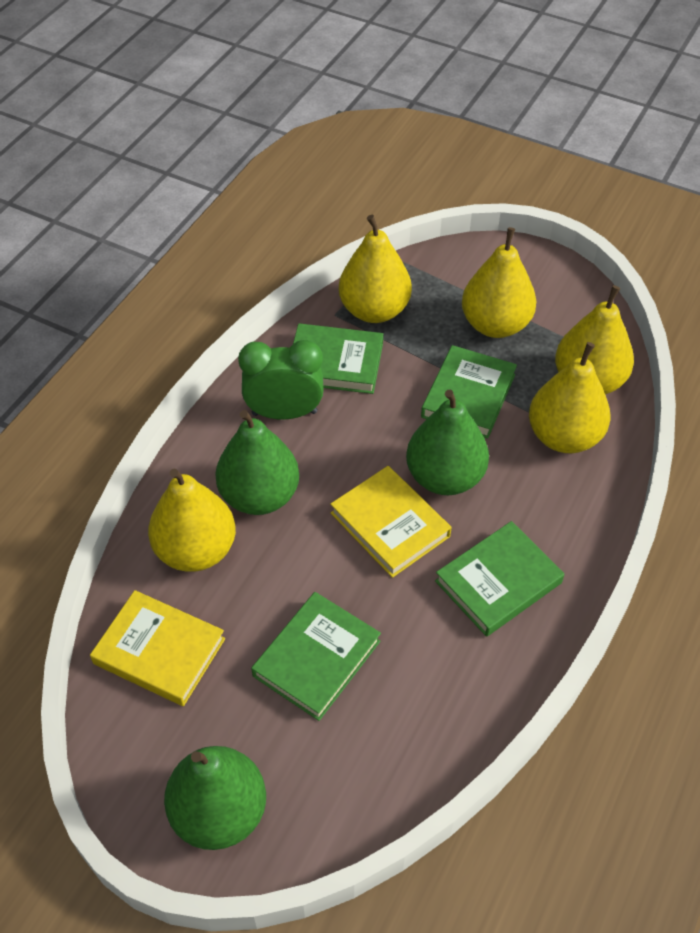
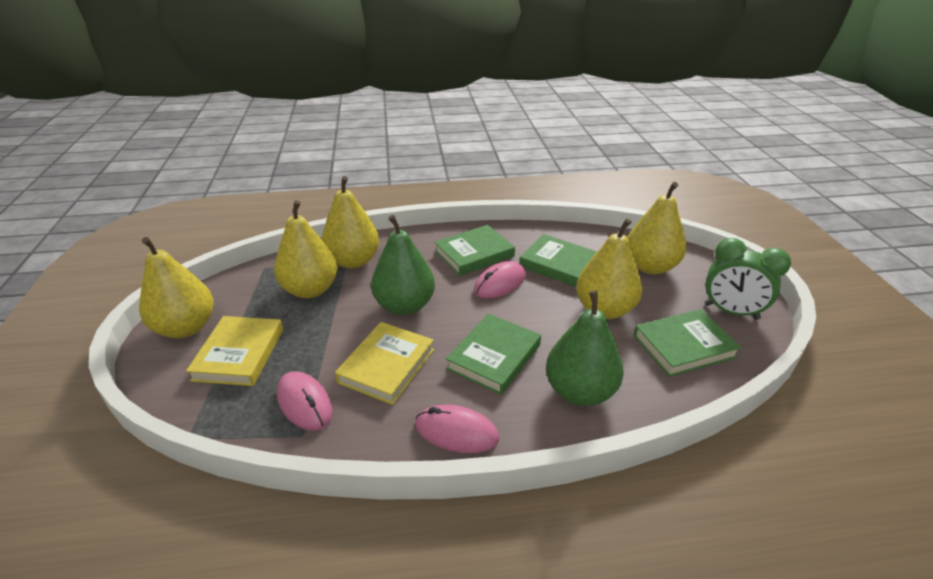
green pear: [164,746,266,850] [215,410,299,515] [406,390,489,495] = 3 -> [371,215,435,315] [546,290,624,406] = 2
pink mouse: none = 0 -> [277,371,333,431] [415,405,499,453] [474,261,526,299] = 3

